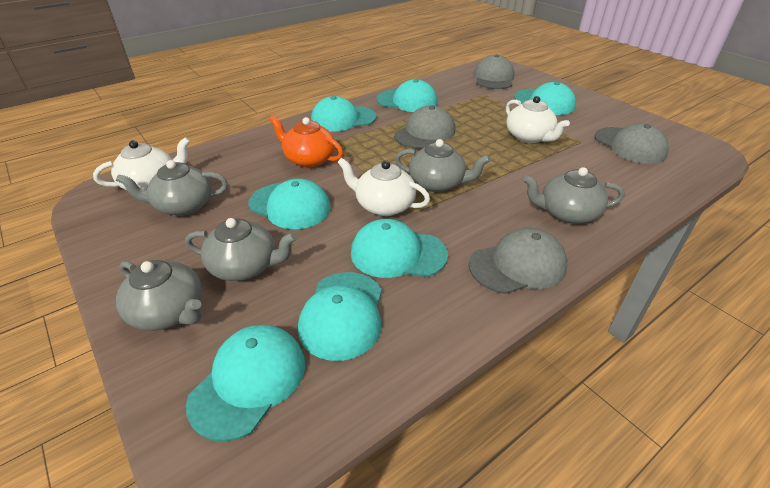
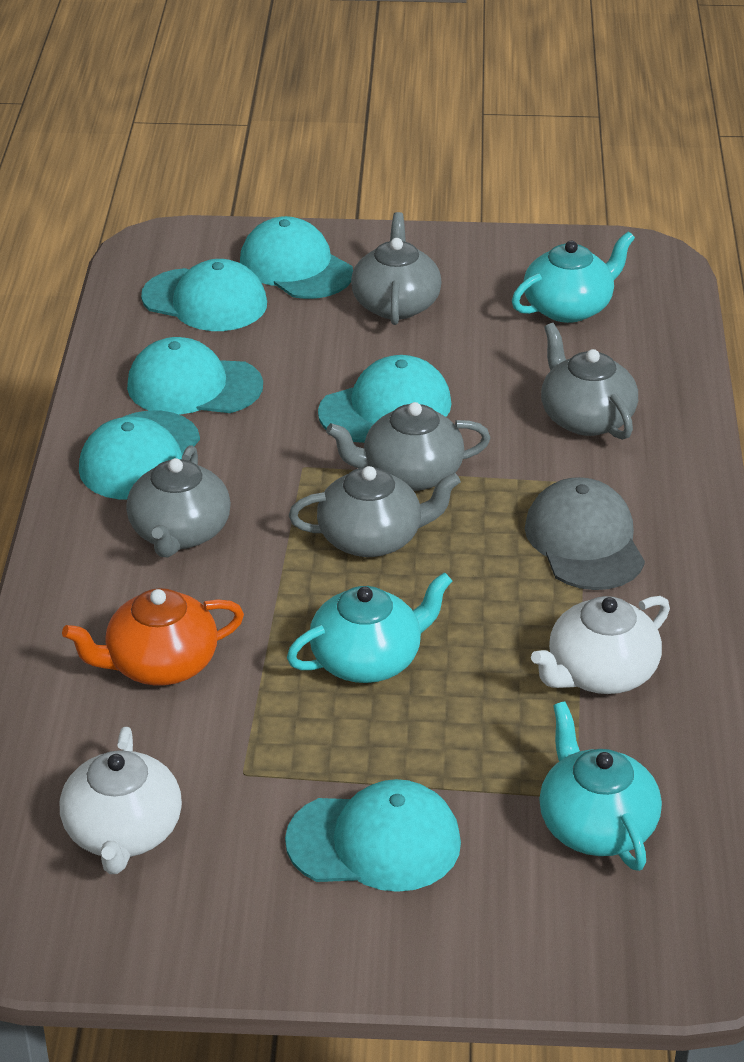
grey cap: [394,105,455,149] [469,228,567,294] [473,54,514,89] [595,123,669,164] = 4 -> [525,477,645,590] = 1
turquoise cap: [186,325,305,442] [248,179,331,229] [298,272,382,361] [311,96,376,132] [351,219,448,278] [376,79,437,112] [514,82,576,115] = 7 -> [79,411,200,500] [127,337,263,415] [141,259,267,331] [240,216,353,299] [285,779,461,892] [318,355,452,443] = 6
turquoise teapot: none = 0 -> [287,572,452,683] [512,232,635,323] [539,701,662,871] = 3
white teapot: [93,137,190,190] [337,158,430,216] [506,96,570,143] = 3 -> [60,727,182,874] [531,596,670,694] = 2

